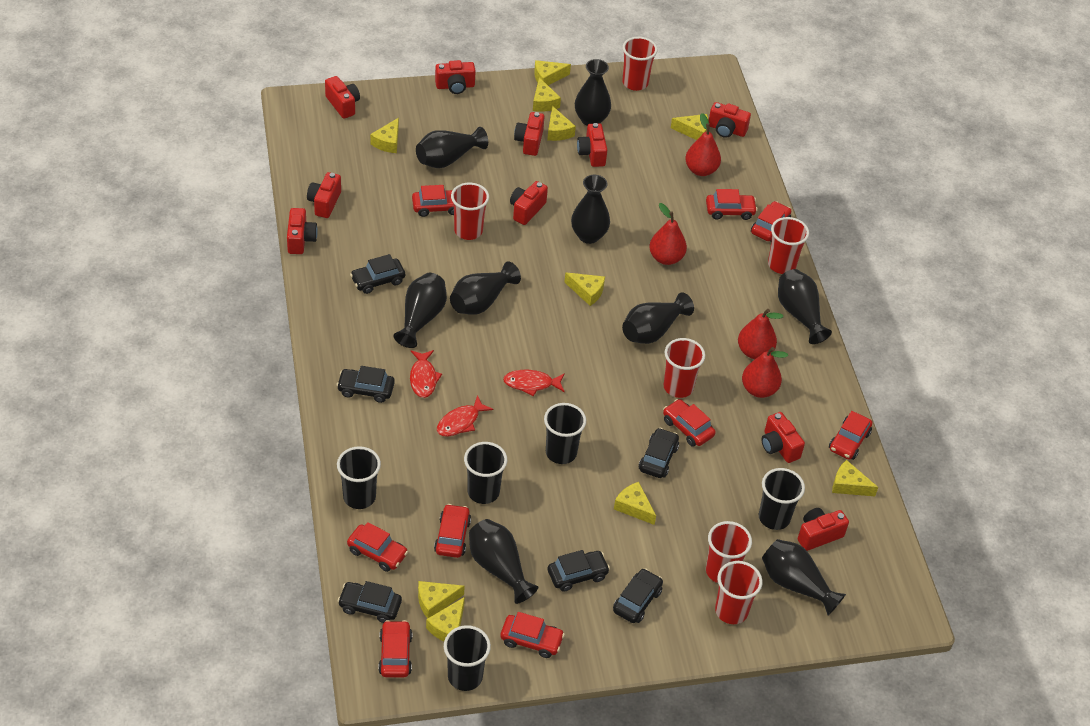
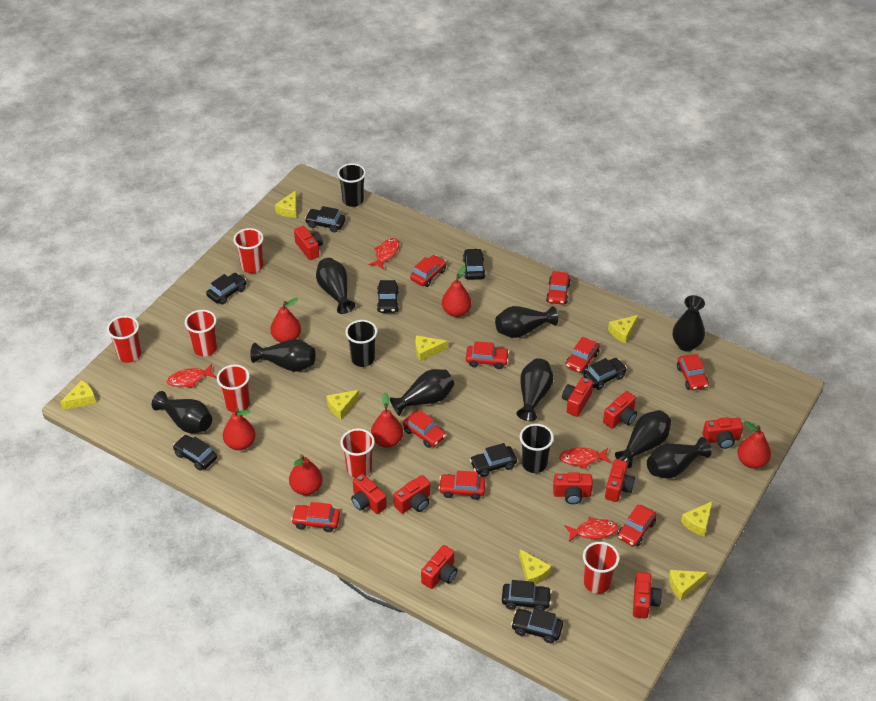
black car: [337,366,395,403] [338,581,402,623] [350,254,405,294] [548,550,610,592] [613,568,663,623] [639,428,679,478] = 6 -> [173,435,217,471] [206,273,246,305] [305,206,345,233] [377,280,399,313] [463,248,486,280] [470,443,517,477] [502,580,552,611] [511,608,563,643] [583,358,627,390] = 9
black cup: [337,446,381,509] [444,625,491,691] [464,442,507,504] [544,403,586,464] [759,468,805,530] = 5 -> [337,163,366,207] [345,320,377,367] [520,424,554,473] = 3
red fish: [410,350,442,398] [437,395,493,437] [503,370,565,396] = 3 -> [167,364,216,388] [369,238,399,270] [559,447,611,469] [564,517,619,542] = 4
red pear: [649,203,687,265] [685,113,721,176] [738,309,783,359] [742,347,788,398] = 4 -> [223,408,256,450] [270,298,301,343] [289,454,323,495] [371,393,403,448] [442,266,472,317] [737,421,771,469] = 6
yellow cheese: [370,118,399,153] [418,581,465,619] [426,597,465,641] [533,77,561,112] [534,60,571,85] [547,106,576,141] [564,272,605,306] [614,482,656,525] [671,114,708,140] [832,460,878,496] = 10 -> [60,380,96,410] [275,190,297,218] [326,390,360,419] [415,335,448,361] [519,549,551,585] [608,315,638,344] [669,570,707,600] [681,502,712,537] = 8

